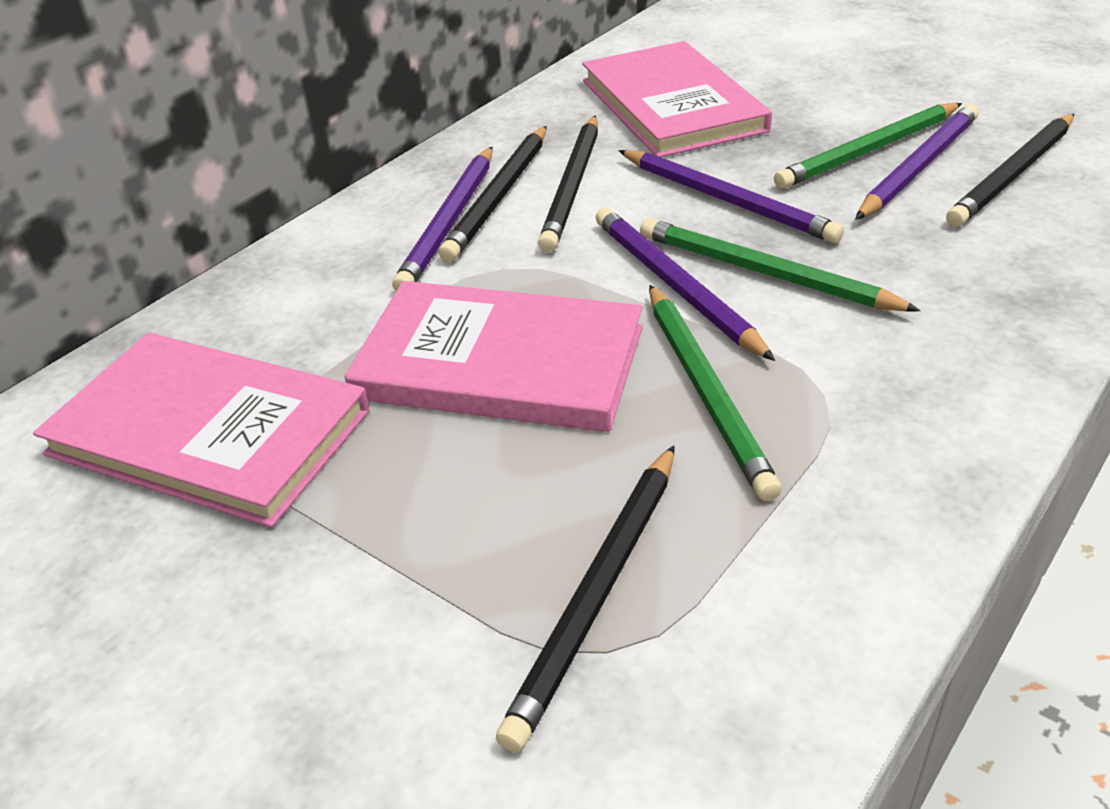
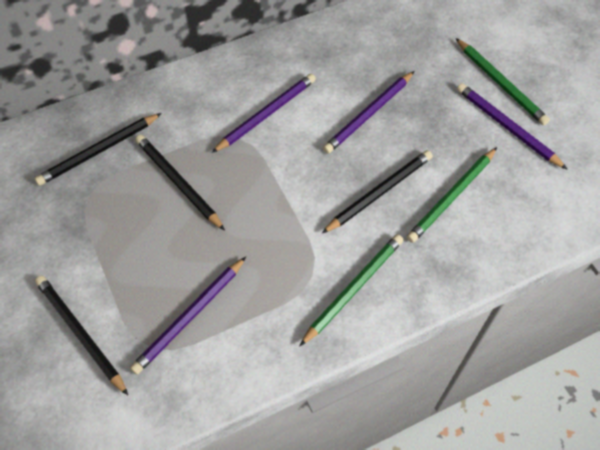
pink book: [33,333,370,527] [344,281,642,432] [582,41,772,157] = 3 -> none = 0

